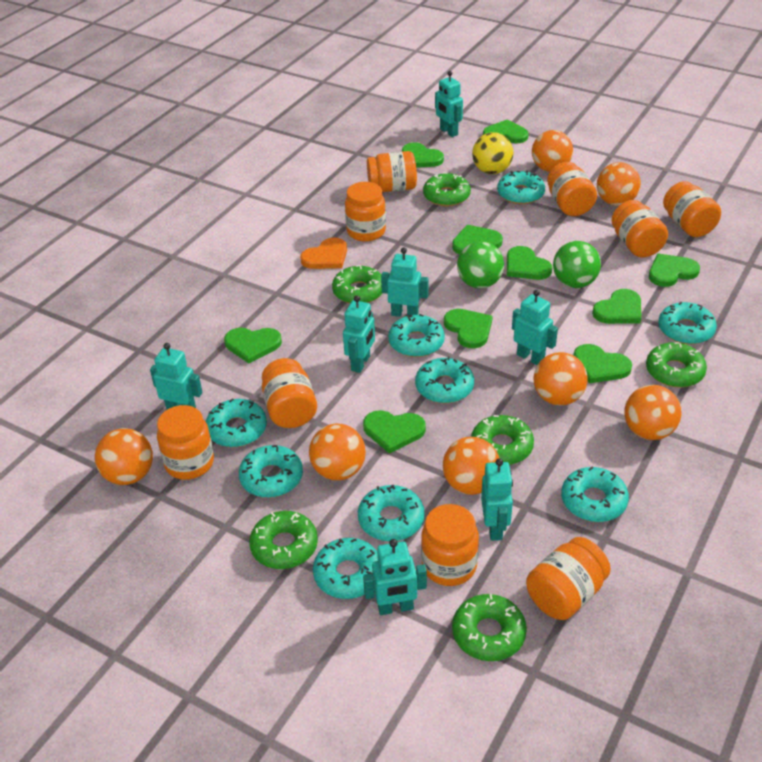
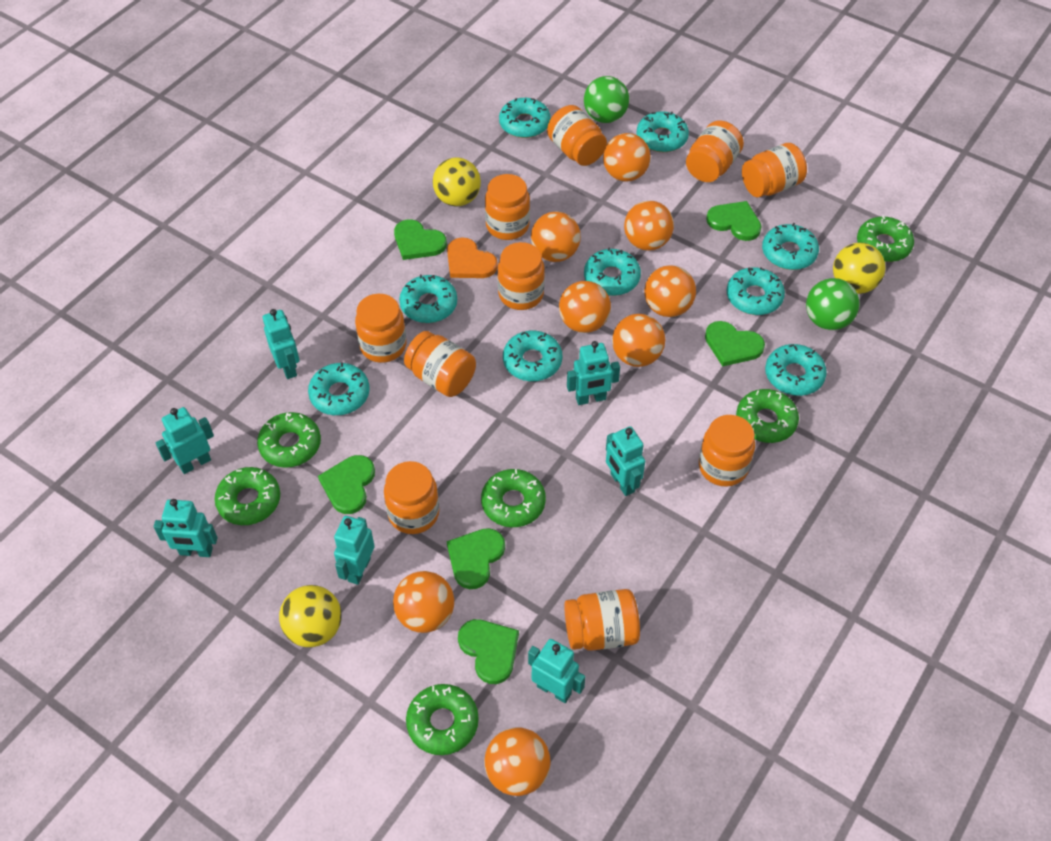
green heart: [224,328,282,364] [363,410,426,454] [402,142,444,168] [444,309,493,348] [452,225,503,255] [483,119,529,143] [507,246,552,280] [574,344,632,383] [592,289,641,324] [649,253,700,287] = 10 -> [318,455,375,514] [394,219,447,260] [447,528,505,589] [458,619,519,684] [705,321,765,366] [706,201,762,241] = 6
orange ball: [95,428,153,485] [309,424,366,480] [443,437,499,495] [532,130,573,172] [533,352,588,405] [597,162,641,206] [624,385,681,440] = 7 -> [393,571,454,633] [484,727,551,796] [531,212,581,262] [559,281,611,333] [603,133,651,181] [612,314,665,367] [624,201,674,251] [644,265,696,317] = 8
orange jar: [157,405,214,480] [262,358,317,428] [345,182,386,242] [367,151,417,192] [421,504,479,586] [526,537,611,620] [547,162,597,216] [612,200,668,257] [663,181,721,237] = 9 -> [355,294,407,363] [384,461,439,534] [404,331,476,397] [485,174,530,240] [497,242,545,310] [547,105,607,166] [564,589,640,651] [686,121,744,182] [699,415,755,487] [742,143,807,197] = 10
yellow ball: [472,132,513,174] = 1 -> [279,585,342,647] [433,157,481,206] [833,243,886,294] = 3

